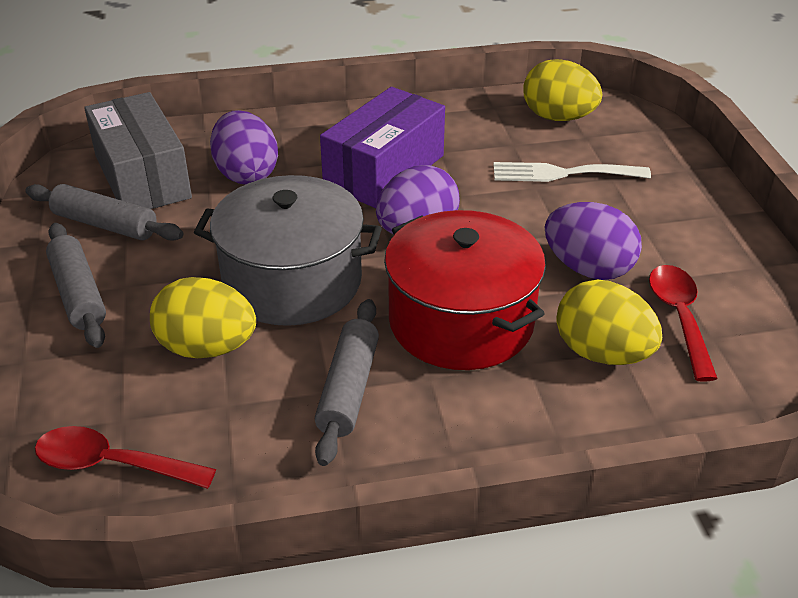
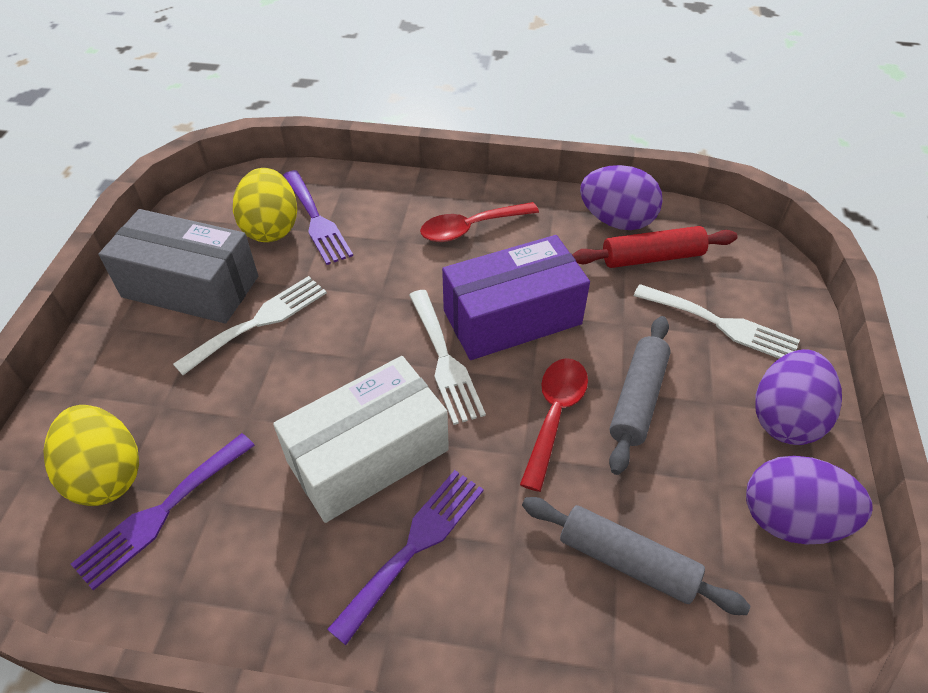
grey pot: [194,175,382,326] = 1 -> none = 0
grey rolling pin: [25,184,183,241] [46,223,106,348] [315,299,379,466] = 3 -> [522,497,750,615] [609,316,671,475] = 2
purple fork: none = 0 -> [71,433,255,590] [283,170,353,265] [327,470,484,645] = 3
red pot: [384,210,546,370] = 1 -> none = 0
red rolling pin: none = 0 -> [572,226,738,268] = 1
white box: none = 0 -> [273,356,449,523] = 1
white fork: [494,162,651,182] = 1 -> [173,276,327,375] [409,290,486,425] [634,284,800,358] = 3
yellow egg: [150,277,256,358] [523,59,602,121] [556,280,662,365] = 3 -> [43,405,139,506] [233,168,297,242] = 2

